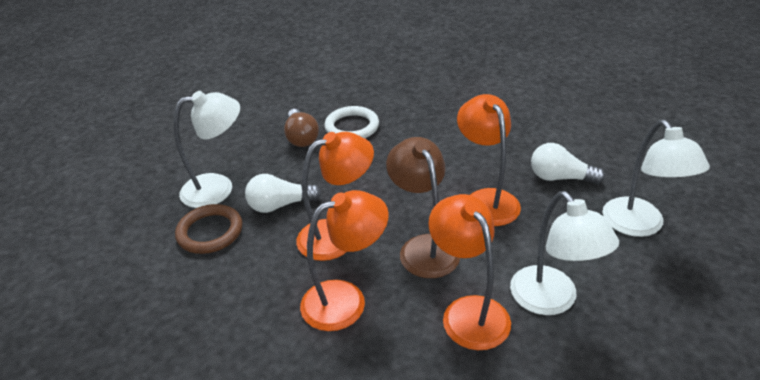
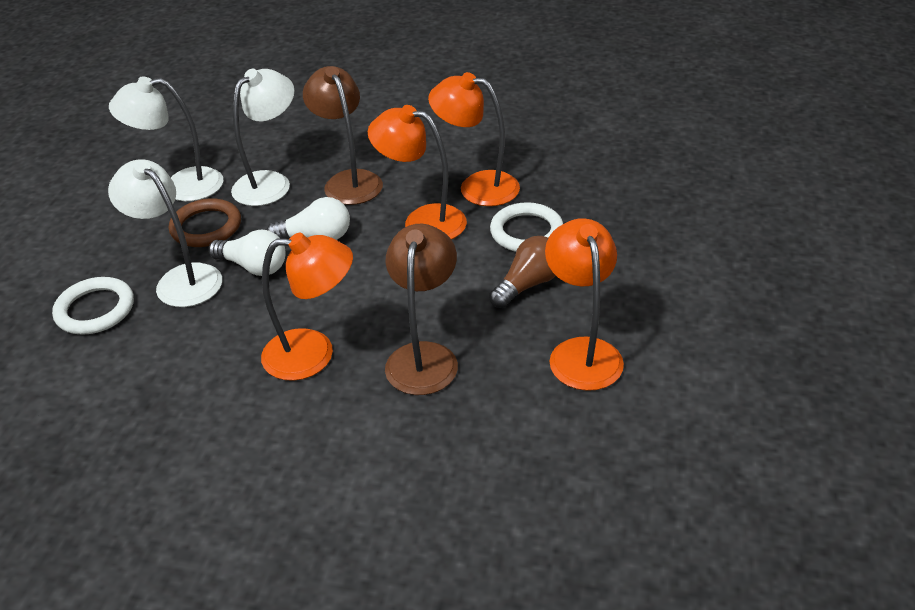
brown lamp: [386,137,460,278] = 1 -> [303,66,383,205] [385,224,458,395] = 2
white ring: [324,106,379,138] = 1 -> [52,277,134,334] [490,202,563,252] = 2

